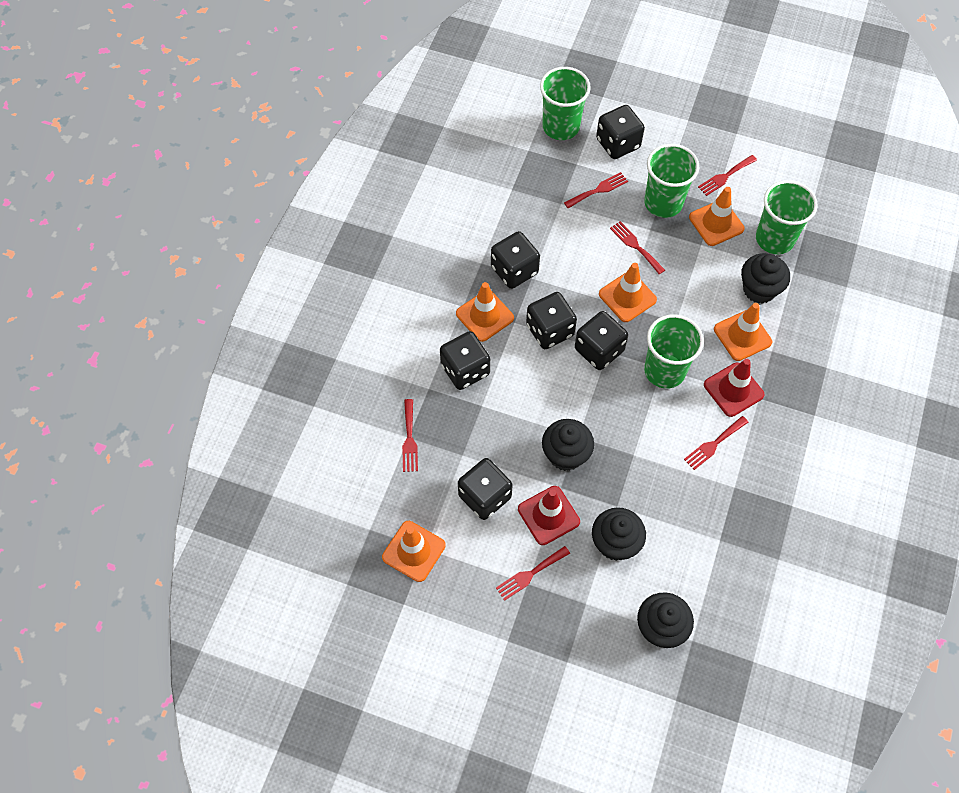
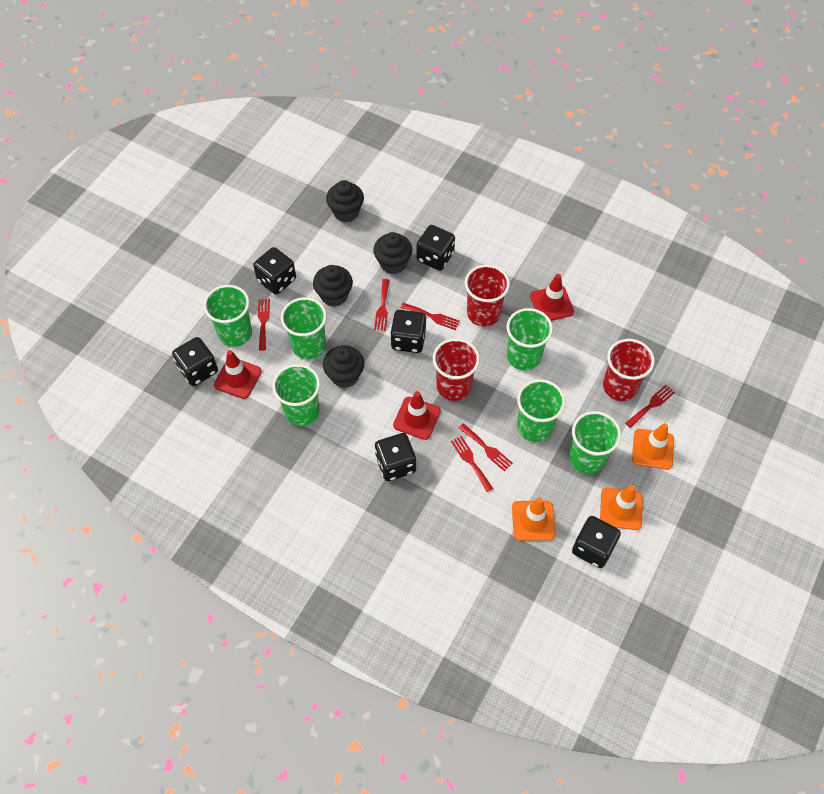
green cup: [540,67,591,140] [644,144,699,218] [644,314,704,389] [756,180,818,254] = 4 -> [204,285,252,347] [272,364,320,427] [281,297,327,360] [506,308,553,370] [517,379,565,442] [569,411,621,474] = 6
orange traffic cone: [382,521,446,582] [456,282,514,342] [599,263,657,322] [689,187,745,246] [714,303,772,361] = 5 -> [512,497,555,541] [600,485,643,530] [632,423,674,470] = 3
red cup: none = 0 -> [433,338,480,401] [465,265,510,327] [603,339,655,401] = 3
red traffic cone: [518,486,580,545] [704,359,764,417] = 2 -> [214,350,262,399] [393,391,441,440] [530,274,574,321] = 3

